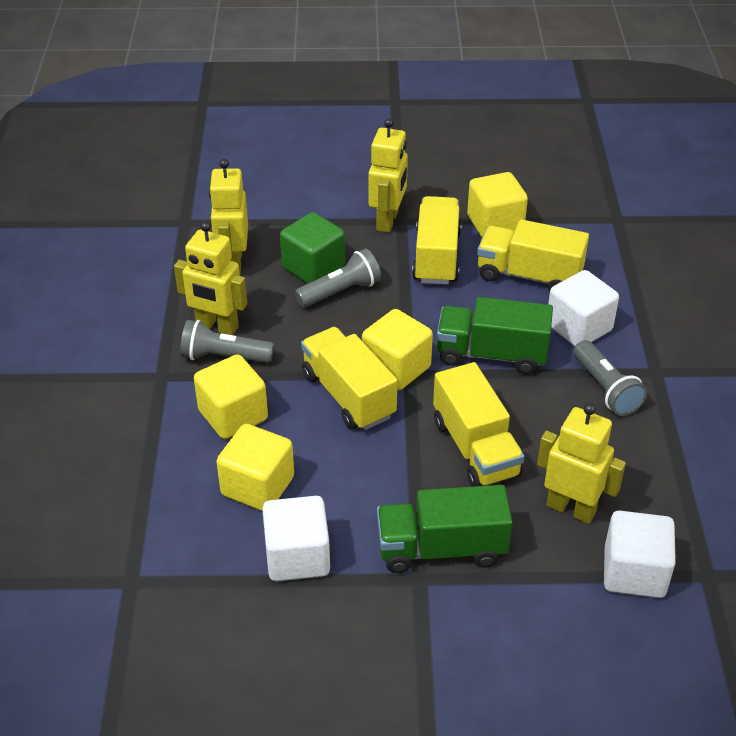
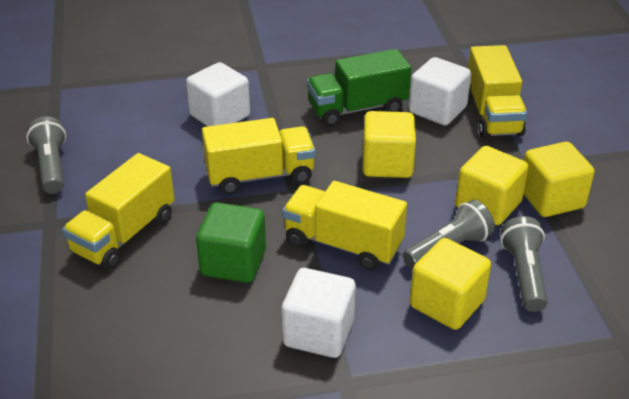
green truck: [377,485,513,573] [437,297,553,374] = 2 -> [307,49,411,126] = 1
yellow robot: [174,221,247,335] [209,159,248,273] [368,118,408,233] [537,403,626,524] = 4 -> none = 0

